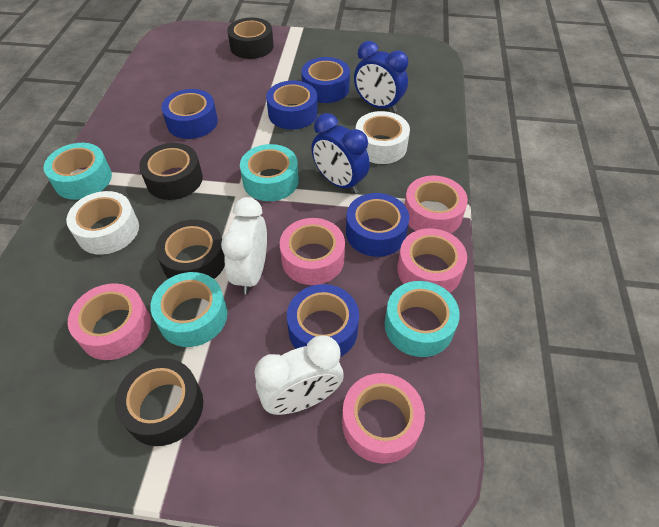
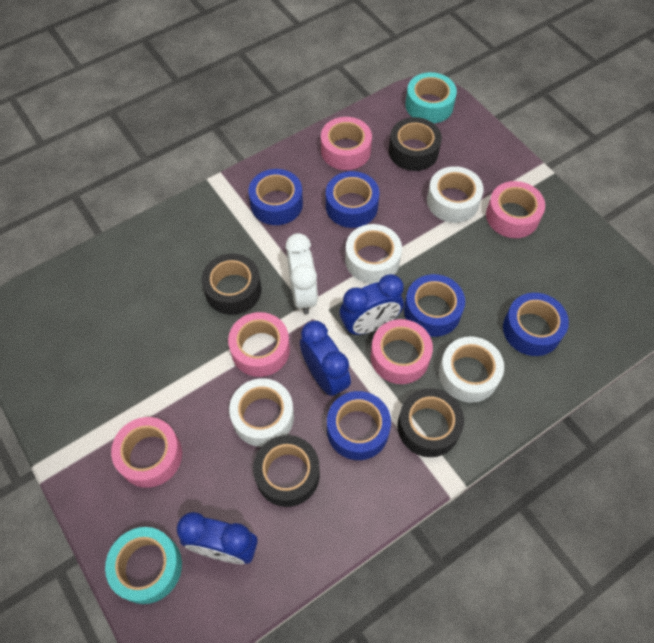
blue clock: [311,113,370,193] [354,41,408,112] = 2 -> [177,512,258,564] [300,321,351,397] [340,274,404,335] = 3
turquoise tape: [44,143,112,200] [150,272,227,347] [240,144,299,201] [384,281,460,357] = 4 -> [105,527,182,604] [405,72,457,123] = 2
white clock: [221,197,267,295] [254,335,344,415] = 2 -> [286,233,318,314] = 1
white tape: [66,191,139,255] [356,111,410,164] = 2 -> [229,378,294,447] [345,224,402,284] [427,166,484,223] [439,337,504,403] = 4

